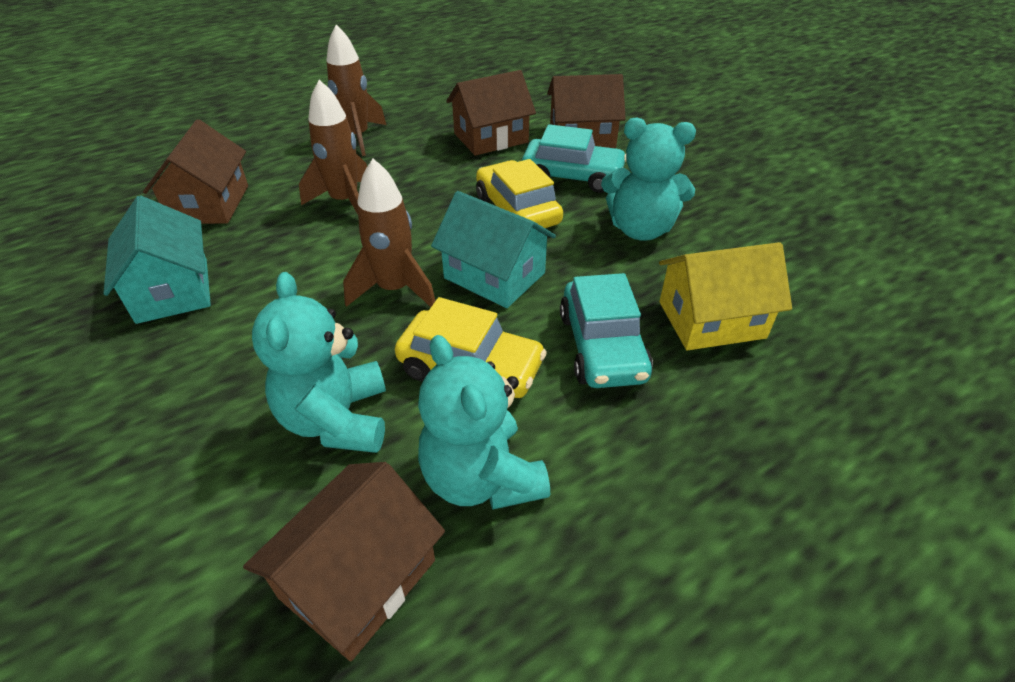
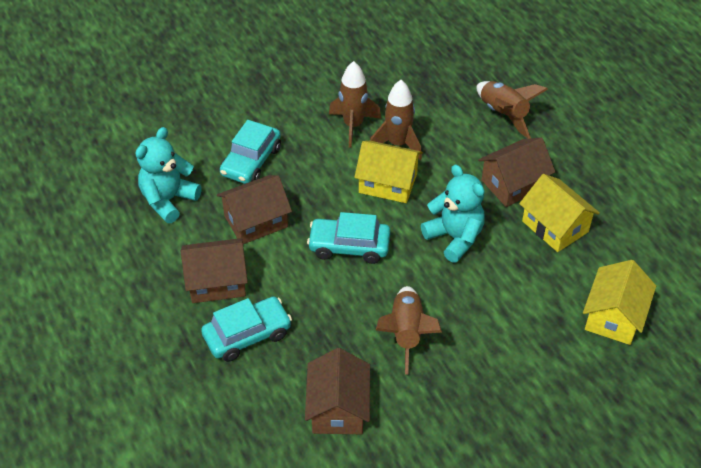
brown rocket: [299,80,367,214] [326,25,386,156] [343,159,435,307] = 3 -> [329,61,381,148] [370,80,422,160] [376,286,442,375] [477,81,548,139] = 4
turquoise car: [522,124,627,193] [560,273,653,388] = 2 -> [201,297,292,362] [220,120,281,184] [307,212,390,264] = 3
turquoise house: [103,195,211,324] [431,191,556,308] = 2 -> none = 0
turquoise teddy bear: [252,272,386,453] [418,335,550,510] [601,118,696,241] = 3 -> [136,127,202,223] [421,164,485,263] = 2
yellow car: [395,297,547,398] [476,159,563,228] = 2 -> none = 0
yellow house: [659,242,792,350] = 1 -> [354,141,423,203] [519,174,600,252] [583,260,656,345] = 3

